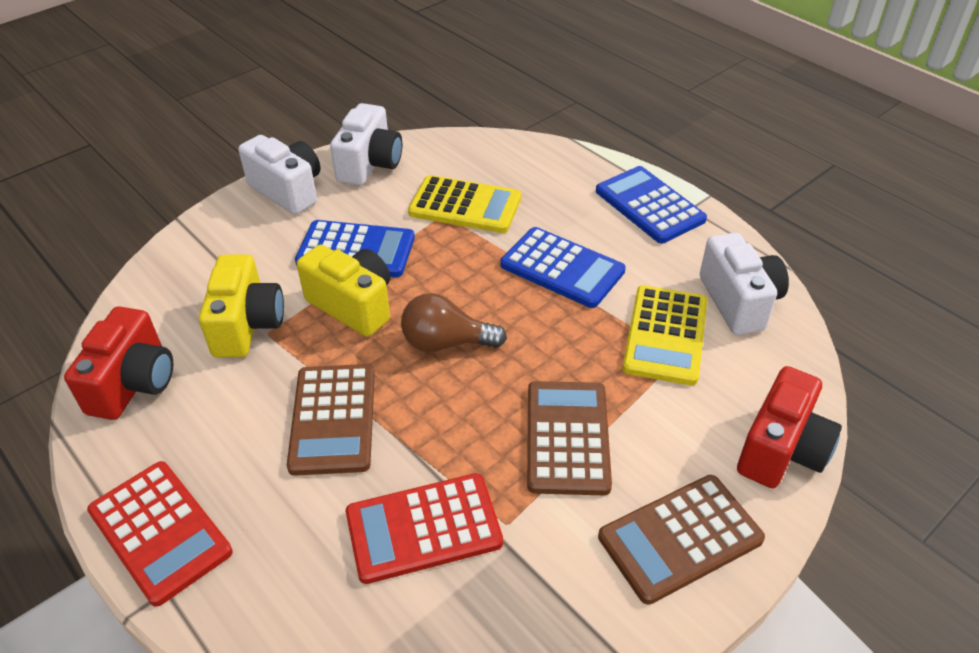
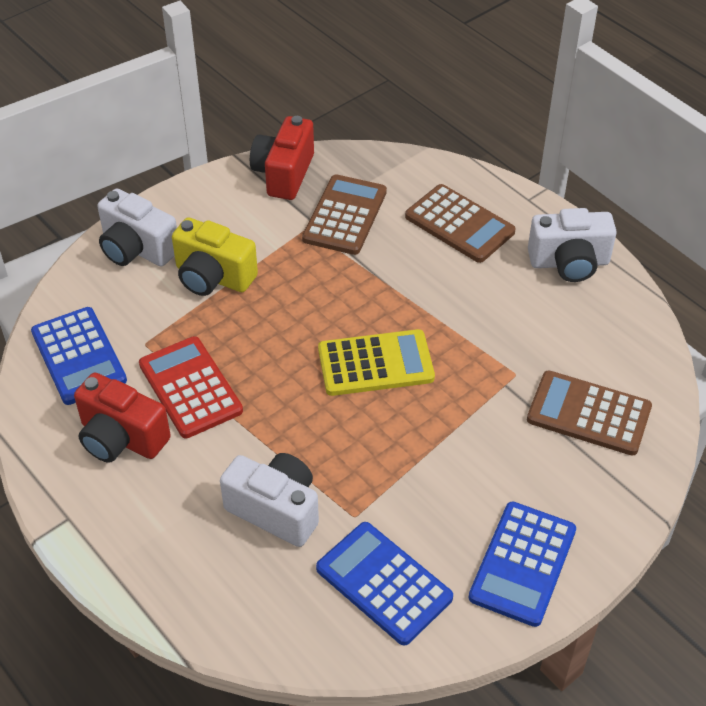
brown light bulb: [401,293,507,352] = 1 -> none = 0
red calculator: [87,461,233,607] [346,473,503,584] = 2 -> [139,336,243,438] = 1
yellow calculator: [408,175,521,233] [622,285,707,385] = 2 -> [318,329,435,396] = 1
yellow camera: [199,254,284,358] [297,245,390,337] = 2 -> [172,217,258,296] = 1

